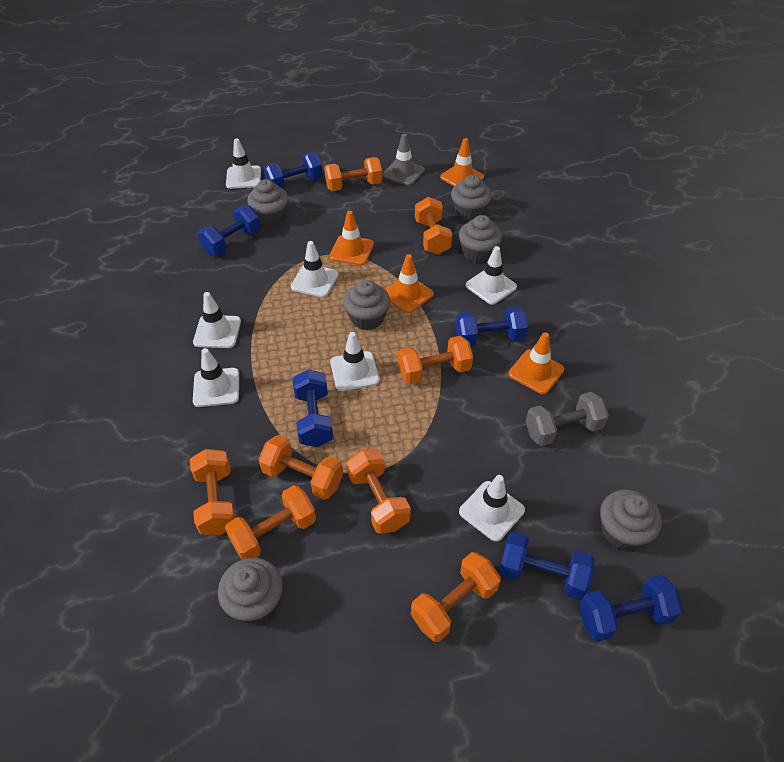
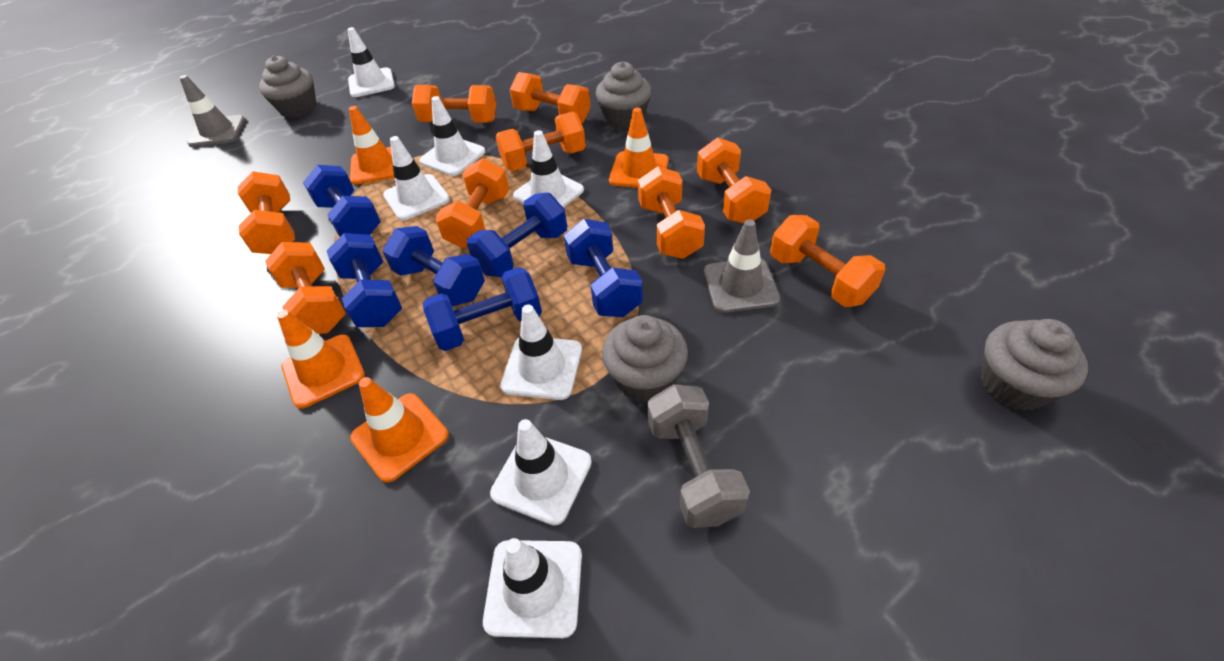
grey cupcake: [218,558,283,623] [247,179,289,226] [343,280,390,330] [451,175,492,221] [459,215,502,263] [600,489,662,550] = 6 -> [259,56,317,118] [596,61,651,129] [602,315,688,402] [981,319,1088,411] = 4
grey traffic cone: [383,134,425,186] = 1 -> [179,75,245,147] [704,219,780,313] = 2
orange dumbbell: [190,449,236,535] [225,485,316,559] [258,435,343,500] [324,157,382,191] [346,449,411,534] [398,336,473,384] [411,552,501,642] [415,197,452,255] = 8 -> [238,171,295,254] [265,242,346,334] [412,85,496,123] [435,158,509,248] [495,112,586,171] [510,72,591,124] [638,166,705,259] [697,137,771,224] [770,215,886,307] = 9

